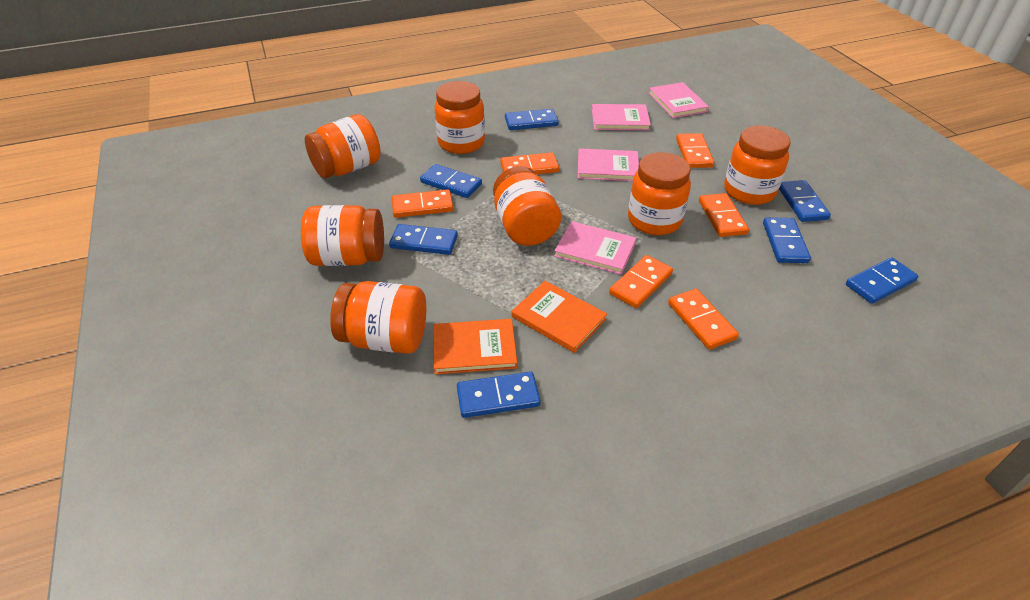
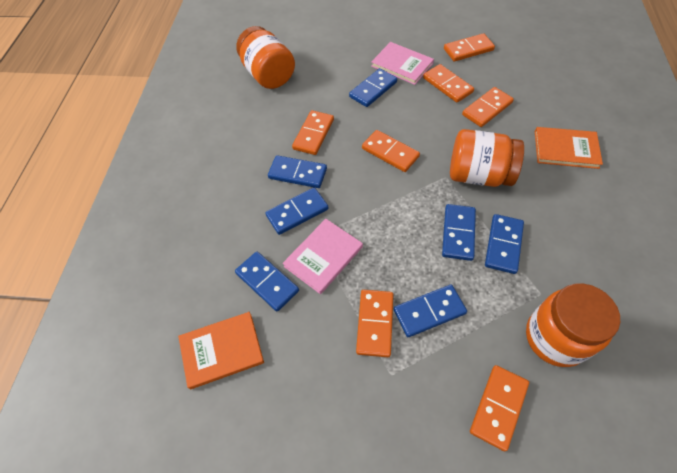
orange domino: [392,189,453,218] [500,152,559,174] [609,255,673,308] [668,289,739,350] [676,133,714,168] [699,193,749,237] = 6 -> [292,110,334,155] [356,290,393,357] [362,130,420,172] [423,64,474,102] [444,33,495,62] [462,87,514,127] [470,365,529,451] = 7
orange jar: [301,205,384,266] [305,114,381,178] [330,281,426,354] [434,81,485,154] [493,166,561,246] [628,152,691,235] [724,125,791,205] = 7 -> [236,26,295,89] [450,129,524,187] [526,284,620,367] = 3
pink book: [554,221,636,275] [578,148,639,181] [592,104,651,130] [649,82,709,118] = 4 -> [283,219,363,294] [371,42,434,85] = 2

